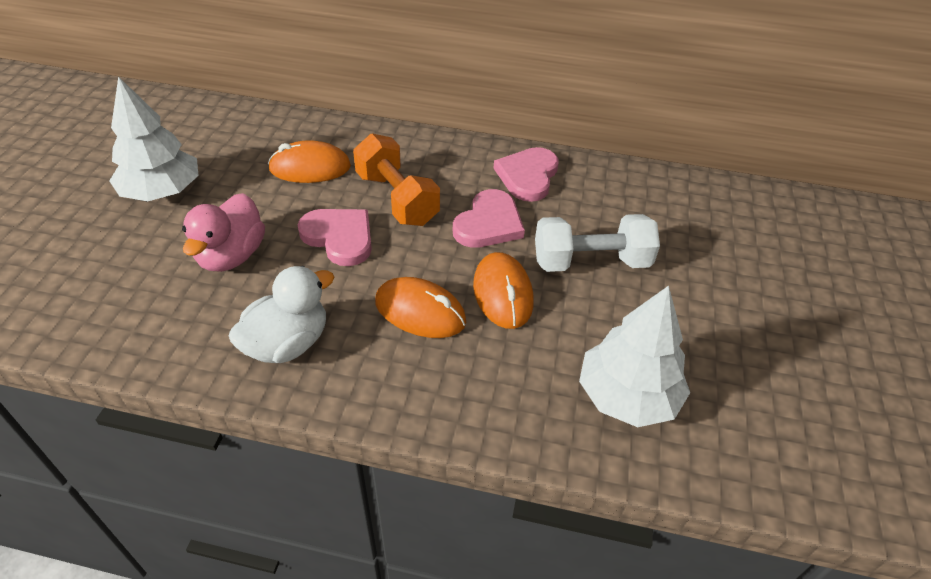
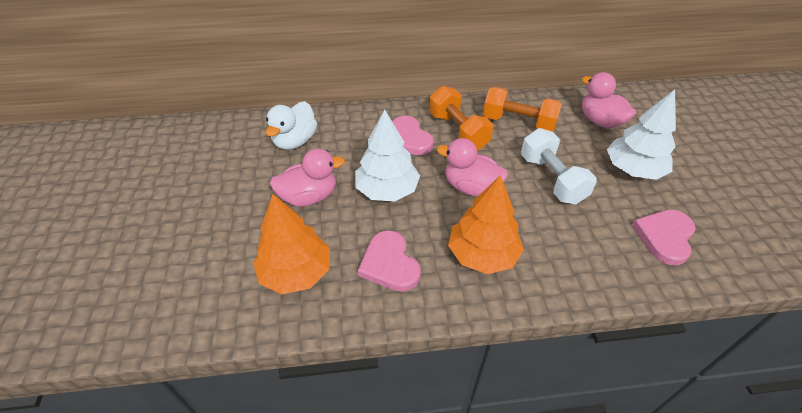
orange dumbbell: [353,133,440,226] = 1 -> [429,86,493,150] [483,87,562,132] = 2
orange mouse: [268,140,351,183] [375,277,466,338] [473,252,534,329] = 3 -> none = 0
orange tree: none = 0 -> [253,194,330,294] [448,175,524,274] = 2
pink duck: [182,193,265,272] = 1 -> [270,148,345,207] [437,138,508,196] [582,72,636,128] = 3

